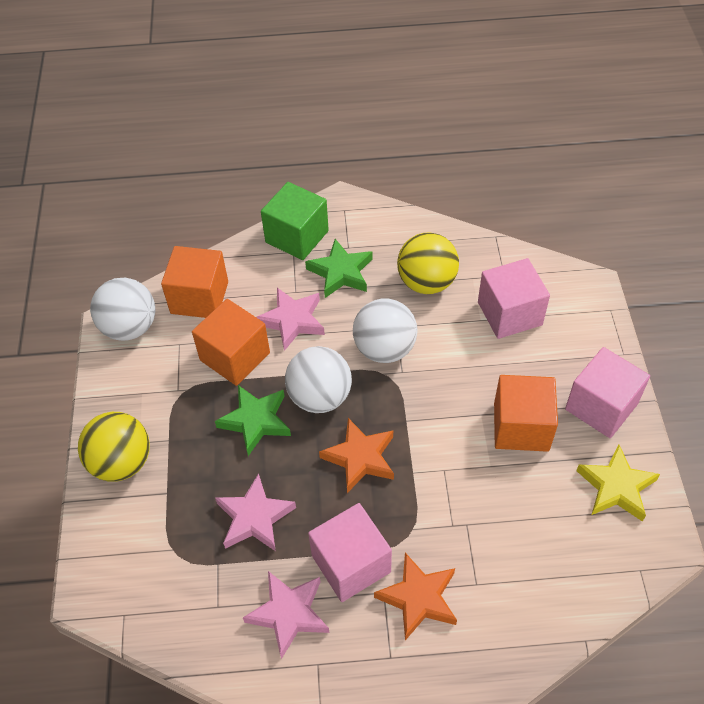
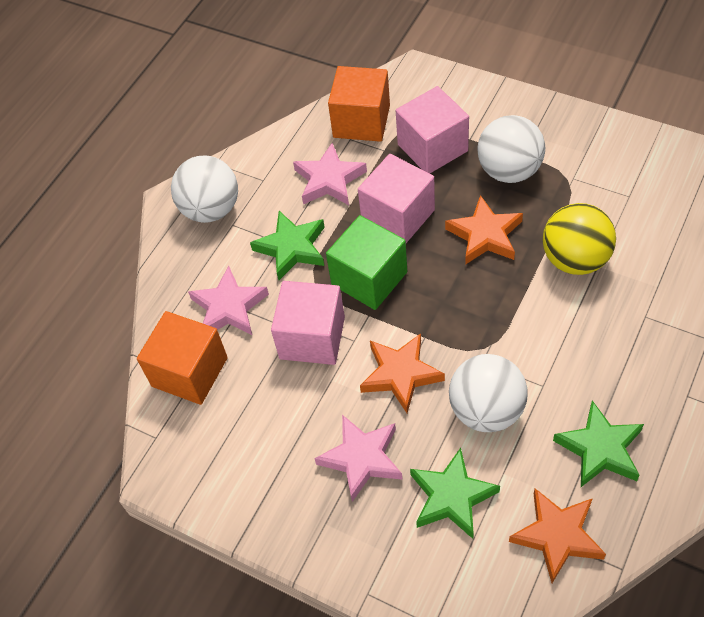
green star: [215,385,291,456] [305,239,372,298] = 2 -> [250,211,325,280] [410,448,500,539] [553,401,644,487] = 3
orange cube: [161,246,228,318] [192,299,270,386] [494,375,558,452] = 3 -> [137,311,228,405] [328,66,390,142] = 2
orange star: [319,418,394,493] [374,553,457,640] = 2 -> [360,333,445,413] [445,195,523,265] [509,489,606,583] = 3
yellow ball: [78,412,150,482] [397,233,459,294] = 2 -> [543,203,616,275] = 1
yellow star: [576,445,660,522] = 1 -> none = 0

